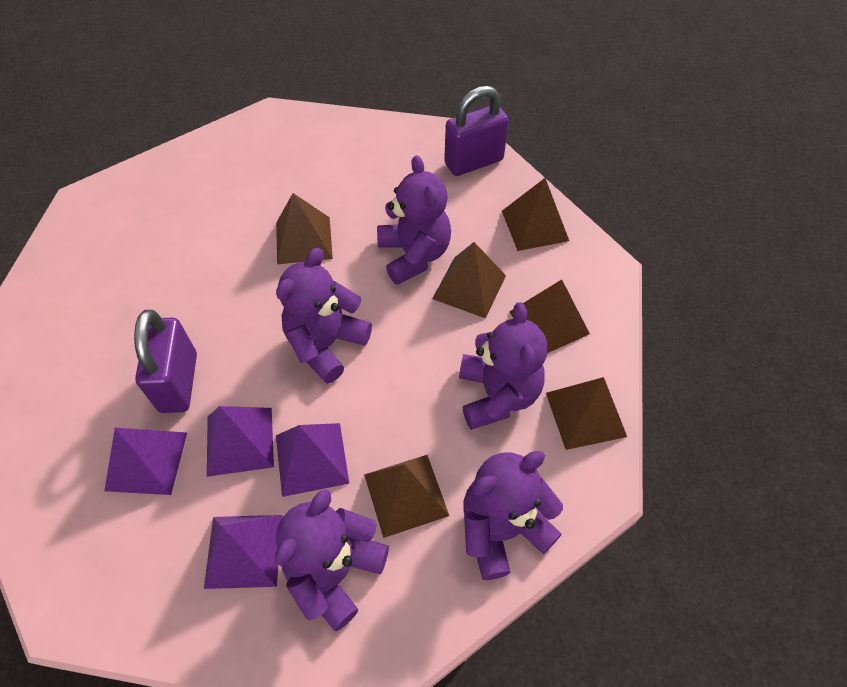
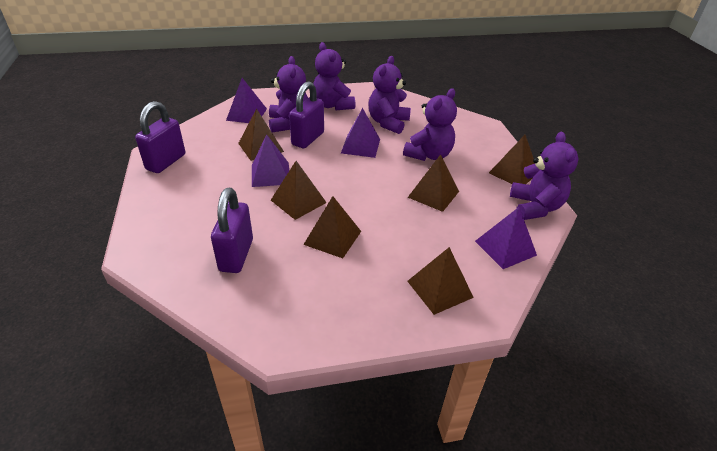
purple padlock: [134,310,197,413] [444,86,509,176] = 2 -> [135,101,185,173] [211,188,253,273] [289,81,324,148] = 3

